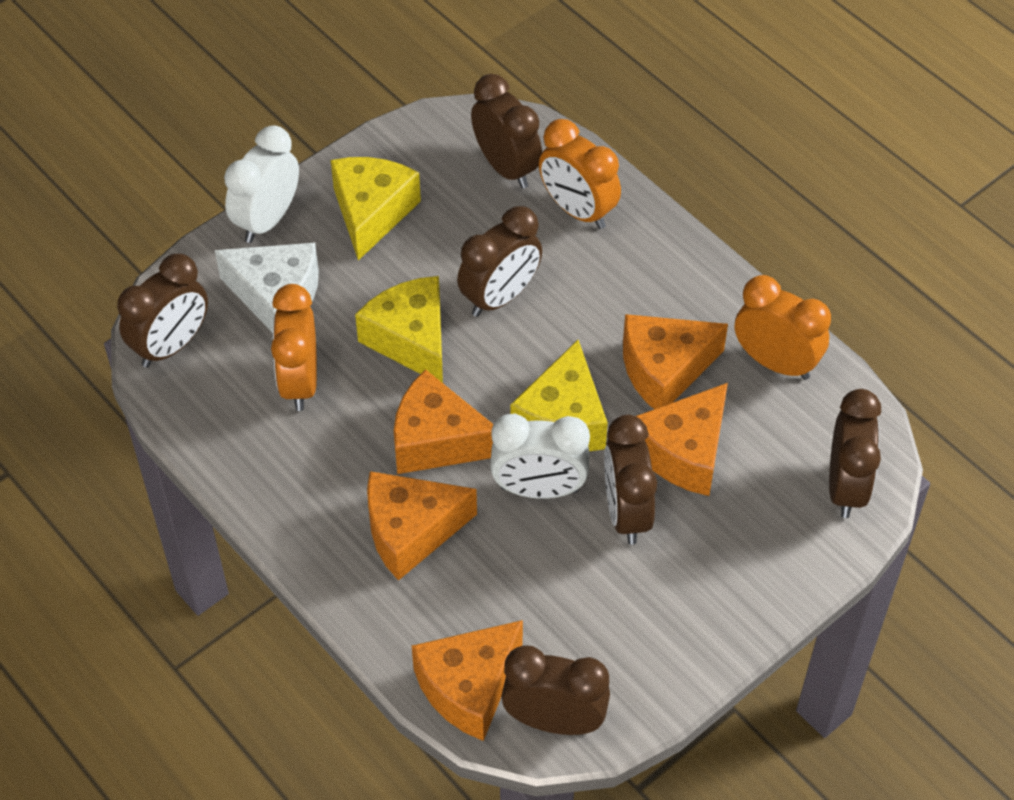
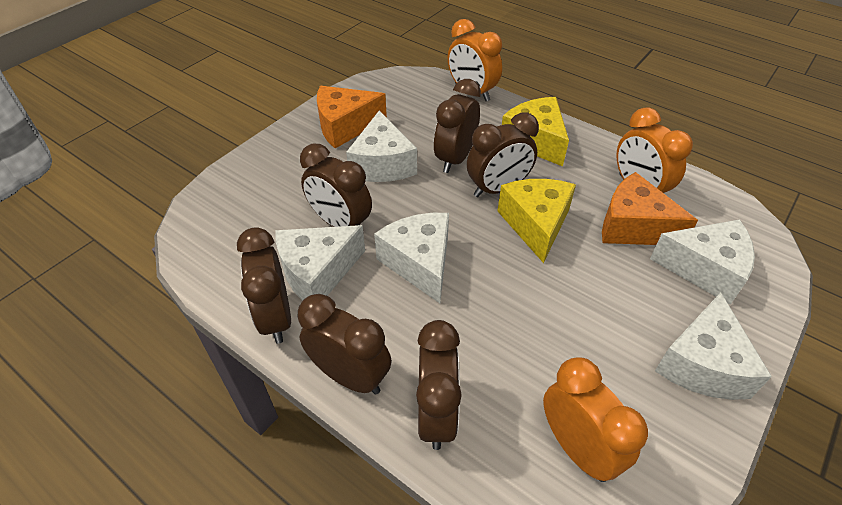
orange cheese: [367,471,477,581] [394,369,494,474] [412,620,523,741] [623,314,728,409] [635,383,728,496] = 5 -> [317,86,387,148] [602,172,698,245] = 2
white cheese: [215,243,319,333] = 1 -> [275,225,365,300] [346,110,417,182] [374,213,449,303] [650,219,755,305] [655,292,772,400] = 5
white clock: [224,125,299,243] [490,414,590,499] = 2 -> none = 0
yellow cheese: [331,157,421,261] [355,276,443,383] [511,340,608,451] = 3 -> [497,179,576,263] [502,97,569,166] = 2

